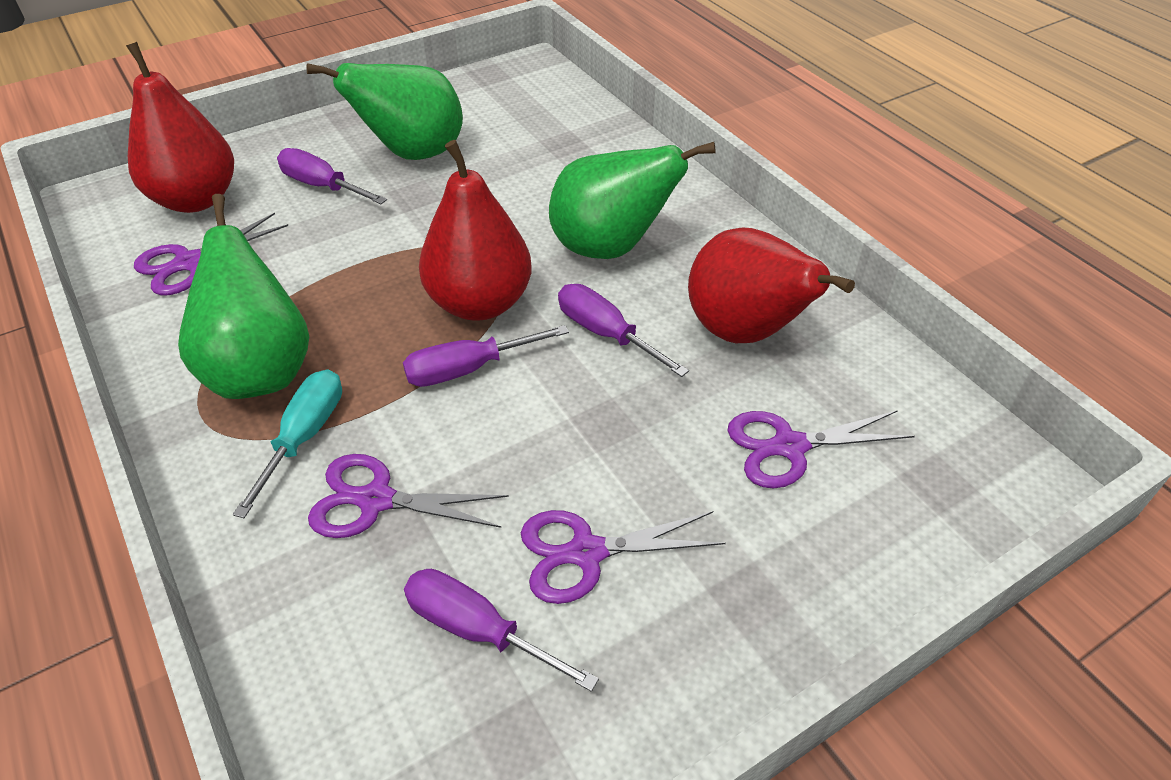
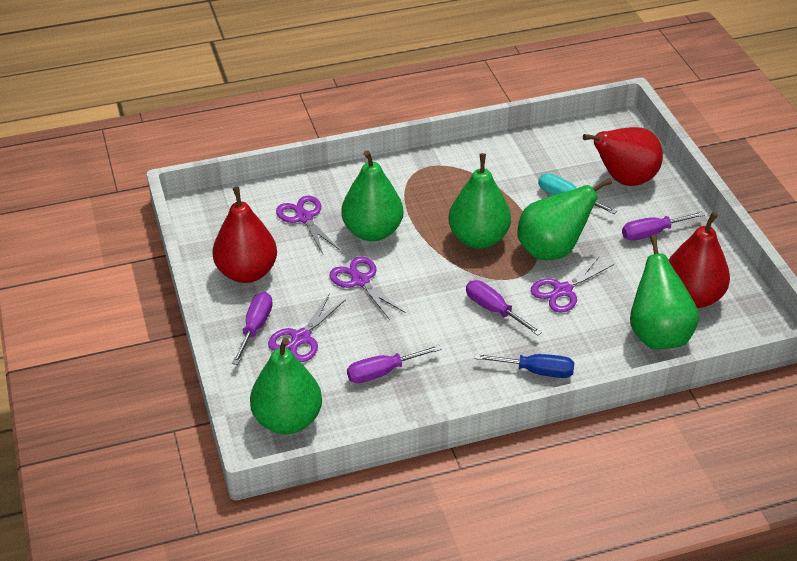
blue screwdriver: none = 0 -> [474,354,574,378] = 1
green pear: [178,194,309,399] [307,63,463,160] [549,142,716,259] = 3 -> [250,338,322,434] [341,150,403,241] [448,153,511,249] [517,178,612,260] [630,235,699,349] = 5

